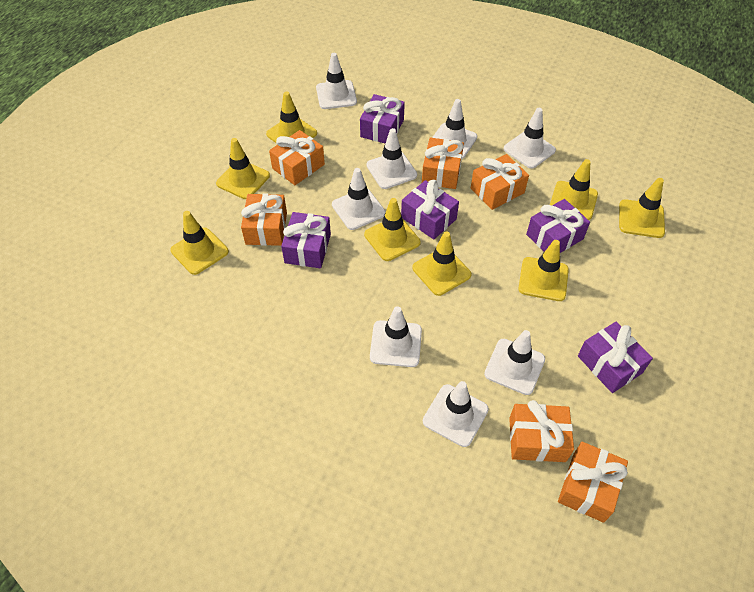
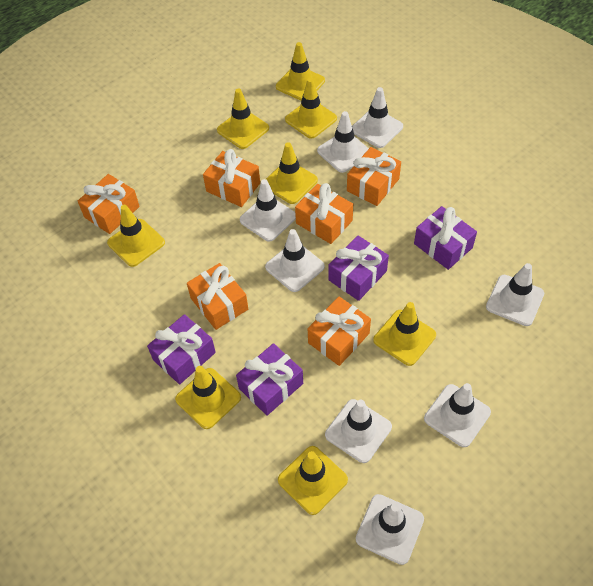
purple gift: [281,212,331,268] [360,94,405,143] [401,180,459,239] [526,199,590,253] [578,322,653,393] = 5 -> [147,314,216,384] [236,343,303,416] [329,235,389,301] [414,206,477,270] = 4

